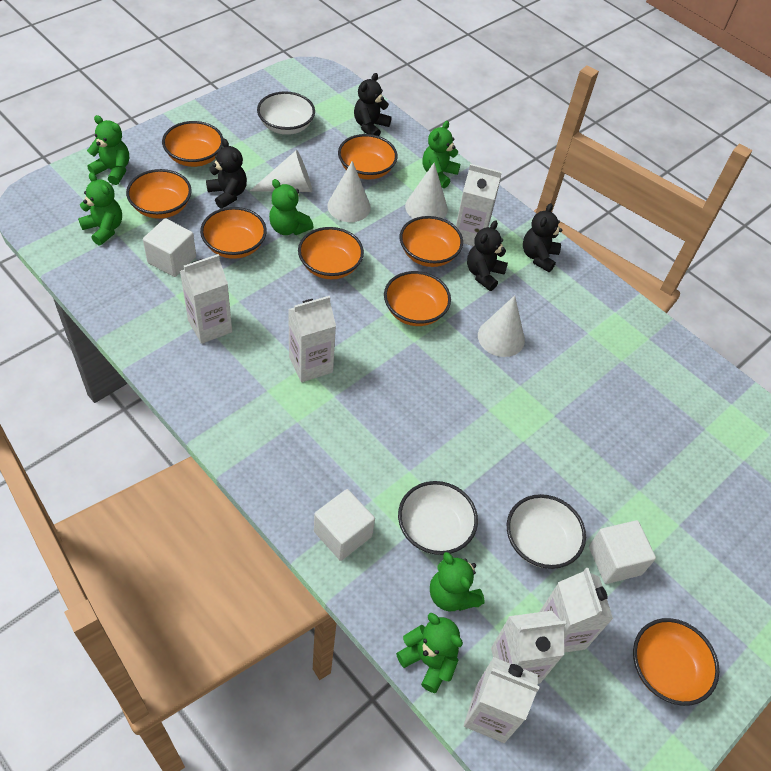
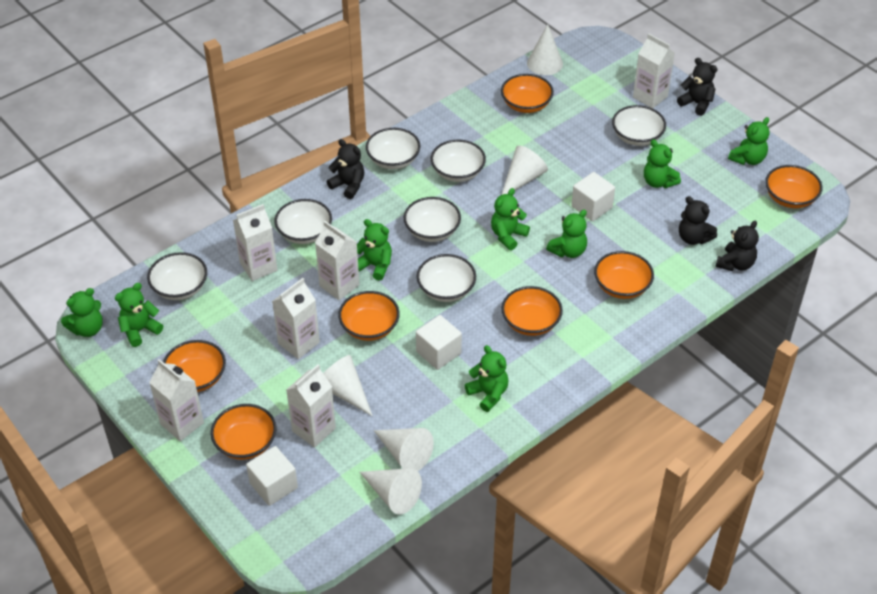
green teddy bear: [78,172,122,245] [87,115,129,185] [269,179,313,235] [396,613,463,693] [422,121,460,188] [430,552,484,611] = 6 -> [61,288,103,337] [115,283,163,347] [357,219,392,281] [465,345,508,412] [491,188,530,250] [546,210,587,258] [644,139,681,188] [728,117,769,165] = 8
orange bowl: [126,169,192,219] [162,121,224,167] [200,207,267,259] [298,227,364,279] [338,134,397,180] [384,271,451,326] [400,216,463,267] [633,618,719,706] = 8 -> [163,340,226,392] [211,404,277,460] [338,291,400,341] [501,74,554,113] [501,286,563,336] [594,251,654,299] [765,165,822,208] = 7
white bowl: [257,91,315,135] [398,481,478,555] [507,494,586,569] = 3 -> [147,252,207,300] [274,199,332,244] [366,128,421,169] [404,197,461,242] [417,254,476,302] [431,140,486,182] [612,105,666,146] = 7
white cone: [250,150,312,192] [327,161,371,222] [405,163,448,219] [478,295,525,357] = 4 -> [323,355,372,416] [360,468,422,515] [374,428,434,471] [502,146,548,195] [527,24,563,75] = 5

